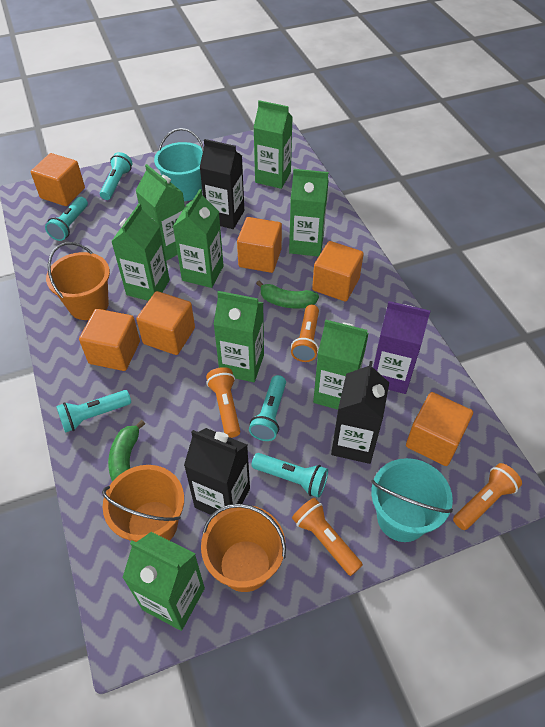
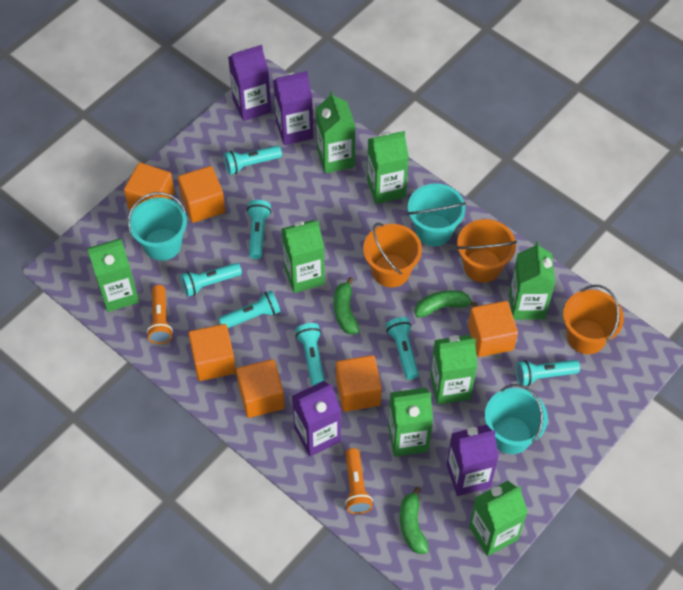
black carton: [184,428,250,517] [200,139,244,229] [331,361,389,464] = 3 -> none = 0
green banana: [108,420,145,482] [256,280,319,308] = 2 -> [334,277,359,334] [400,486,429,554] [415,290,478,318] = 3
orange flashlight: [206,367,240,438] [291,305,319,362] [292,498,363,576] [453,463,522,530] = 4 -> [147,285,173,344] [345,448,373,514] = 2
purple carton: [373,301,430,394] = 1 -> [228,45,271,121] [273,71,313,145] [292,381,341,456] [446,425,499,496] = 4
turquoise bucket: [154,128,204,201] [371,458,453,542] = 2 -> [128,192,187,261] [407,183,466,246] [485,384,548,454] = 3
turquoise flashlight: [45,197,88,241] [56,390,131,433] [100,152,133,200] [249,375,286,441] [252,453,328,498] = 5 -> [180,263,242,297] [218,290,281,328] [224,146,282,175] [247,200,271,259] [295,323,325,386] [386,317,419,380] [516,360,580,386] = 7

